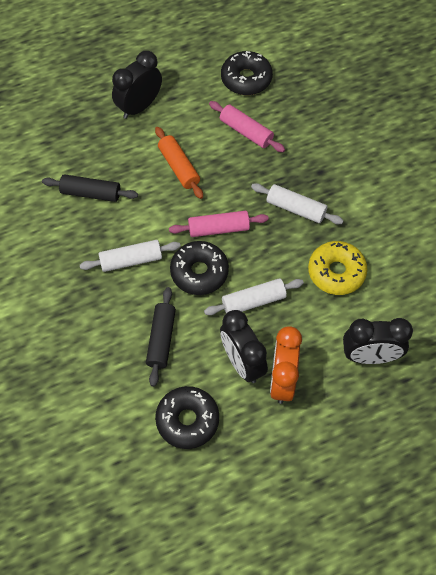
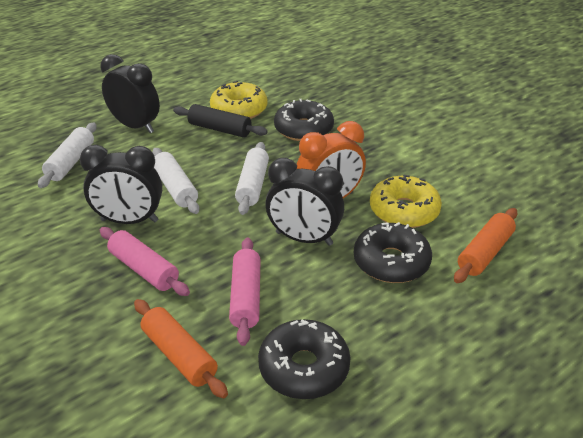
black rolling pin: [42,174,138,202] [146,287,176,387] = 2 -> [173,104,268,138] = 1
orange rolling pin: [155,127,203,199] = 1 -> [134,299,228,398] [454,208,517,283] = 2
yellow donut: [308,241,367,295] = 1 -> [210,81,267,119] [370,175,442,228] = 2

